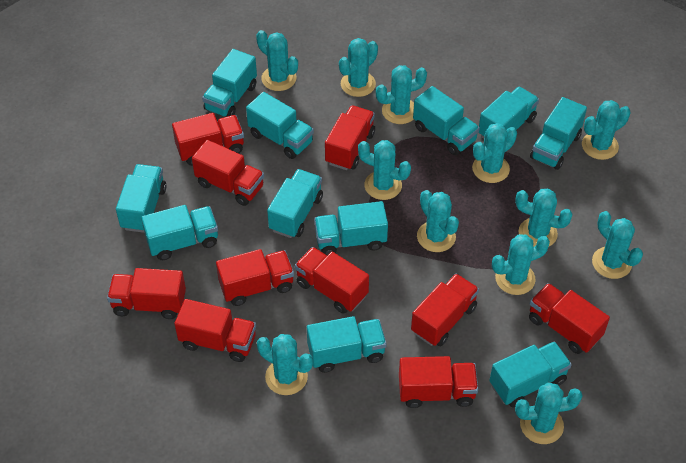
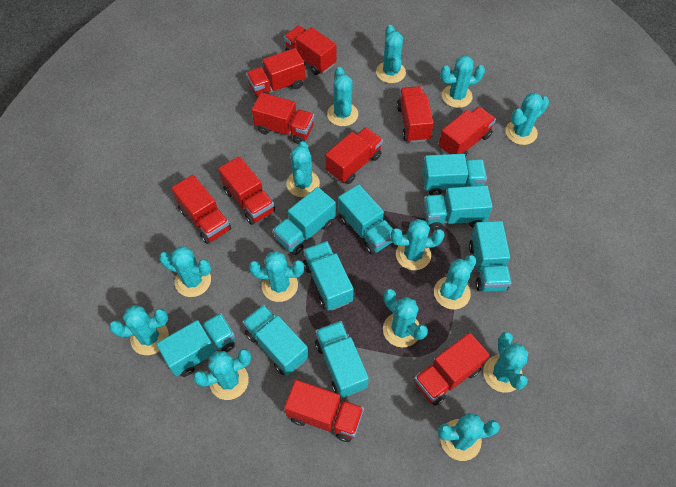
turquoise cactus: [256,30,298,91] [257,334,313,395] [339,38,378,97] [358,140,411,200] [376,65,427,124] [417,190,459,252] [472,123,517,183] [492,234,550,295] [515,189,573,247] [515,382,583,444] [582,100,630,160] [592,211,643,279] = 12 -> [109,305,169,355] [159,246,211,297] [193,349,251,400] [249,251,304,302] [286,141,320,197] [327,67,358,126] [376,25,406,83] [383,289,428,347] [391,219,445,270] [434,255,477,309] [437,413,500,461] [440,55,485,108] [483,332,528,393] [506,93,549,145] = 14
turquoise truck: [116,164,166,233] [141,205,218,260] [202,49,257,117] [246,92,314,159] [267,169,323,238] [307,316,387,373] [314,201,388,256] [413,86,480,155] [478,87,539,139] [489,341,572,408] [530,97,587,170] = 11 -> [156,313,235,377] [242,305,309,376] [273,187,336,255] [303,241,354,311] [315,321,369,398] [338,184,393,255] [422,154,487,195] [424,185,493,231] [469,221,511,292] = 9

